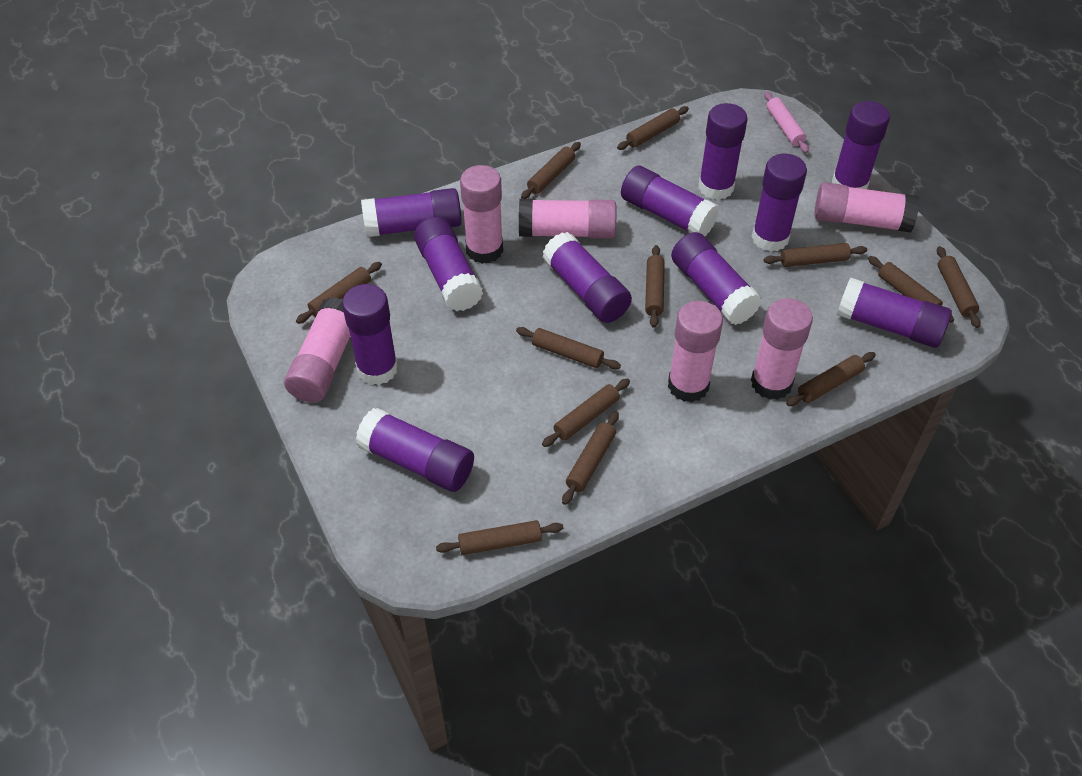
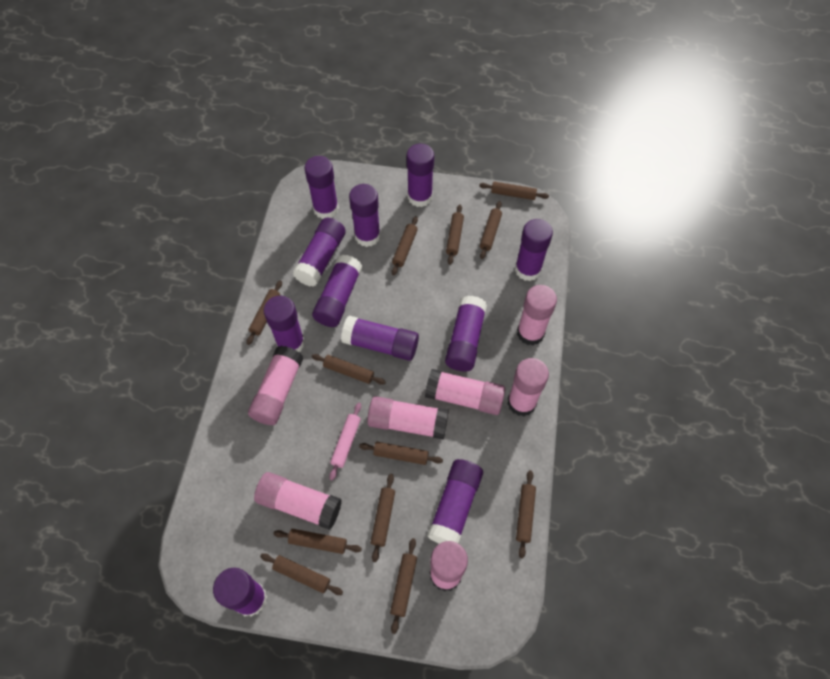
pink glue stick: [284,297,350,403] [460,165,503,264] [519,199,616,239] [668,301,723,402] [751,298,813,400] [814,182,919,233] = 6 -> [248,346,303,425] [254,472,342,530] [367,396,449,440] [425,369,505,415] [430,541,468,592] [508,358,549,416] [517,285,557,345] = 7

